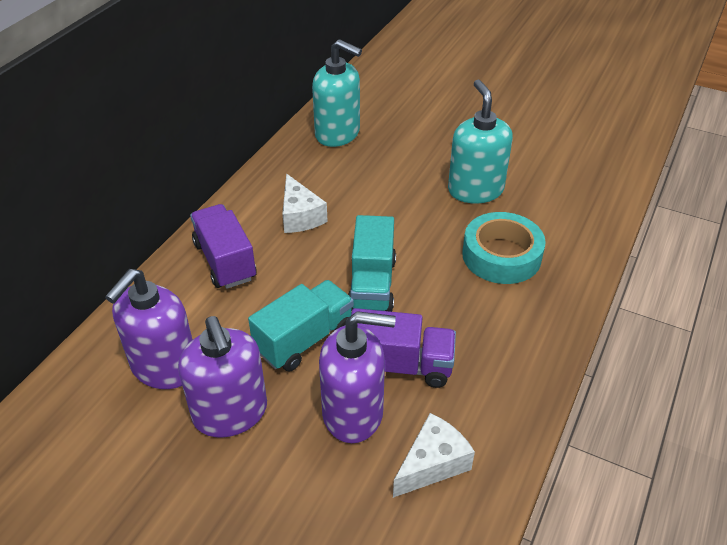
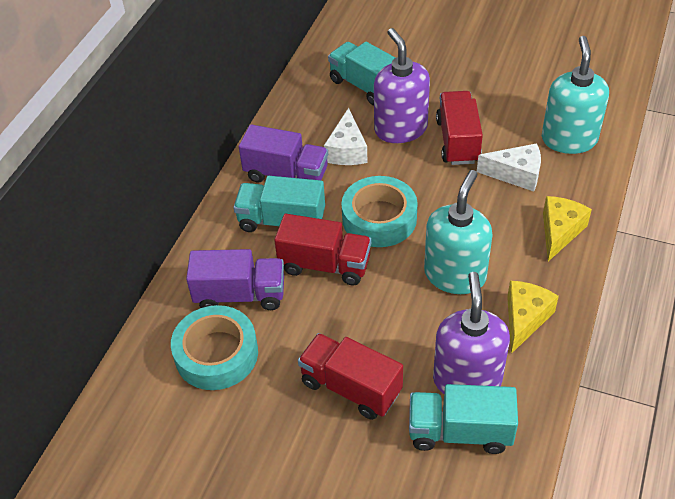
purple soap dispenser: [105,269,193,389] [178,316,267,437] [319,311,396,443] = 3 -> [374,28,430,143] [433,272,510,394] = 2
red truck: none = 0 -> [274,214,371,285] [298,333,403,420] [436,91,483,165] = 3
turquoise tape: [462,212,546,284] = 1 -> [171,305,258,390] [341,176,417,247] = 2
turquoise truck: [248,280,354,372] [348,215,396,312] = 2 -> [233,176,325,232] [328,42,396,106] [409,384,518,454] = 3
yellow cheese: none = 0 -> [507,281,559,354] [543,196,592,261] = 2

